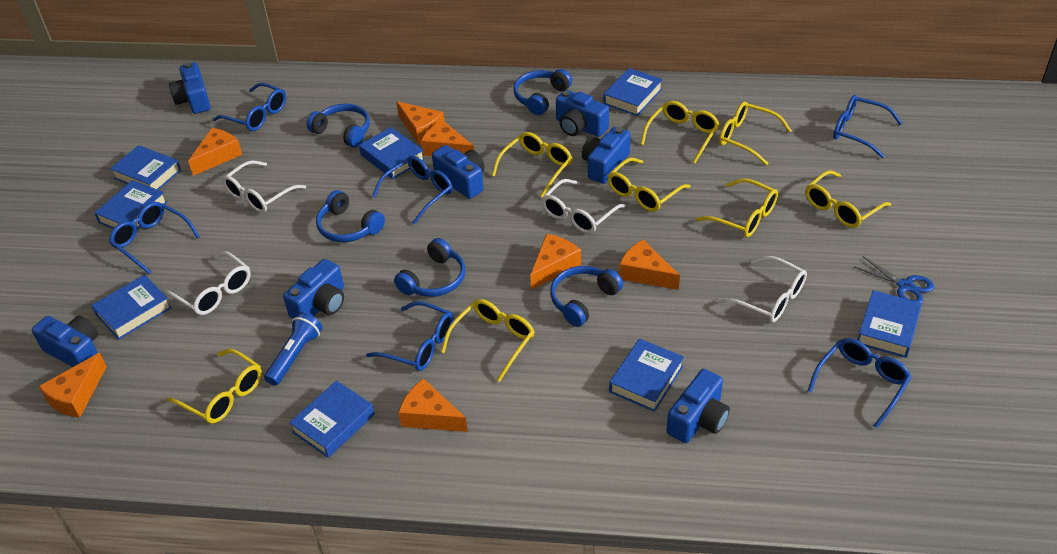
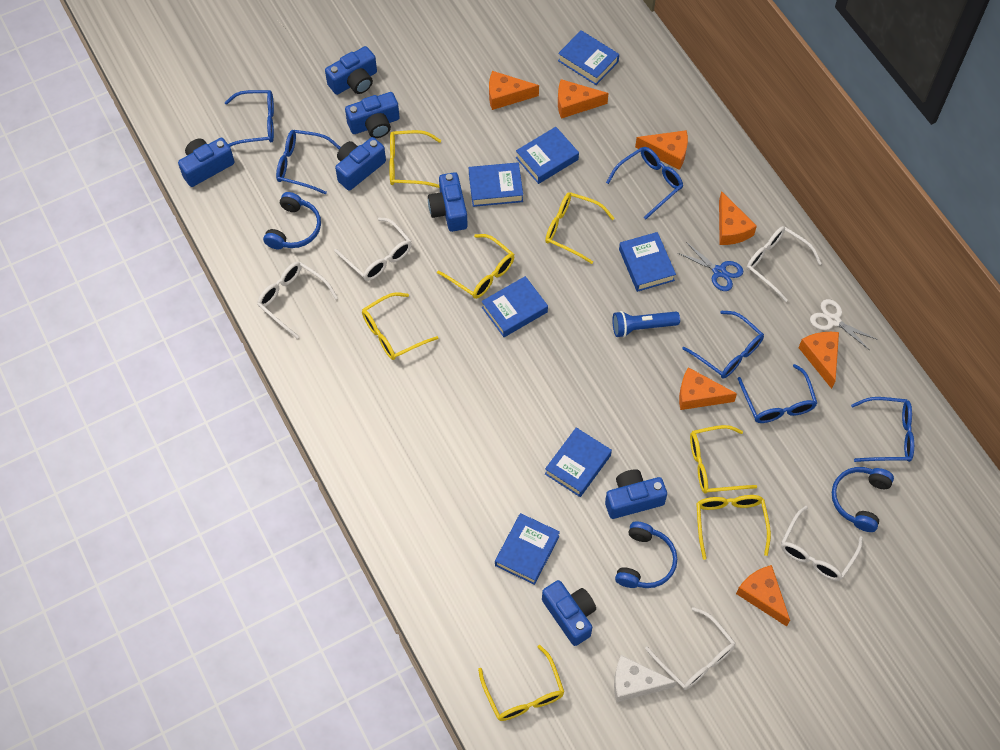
blue book: [91,275,172,340] [94,180,167,230] [110,145,181,190] [289,381,375,458] [359,127,425,179] [604,68,663,116] [609,339,684,412] [858,290,922,358] = 8 -> [469,162,523,207] [482,276,548,337] [495,513,560,585] [516,127,579,184] [545,427,612,497] [558,30,619,85] [619,232,676,292] = 7
blue headphones: [307,104,370,148] [316,190,385,242] [394,238,465,297] [513,69,572,115] [550,266,623,327] = 5 -> [263,192,321,249] [615,522,677,588] [832,467,894,532] = 3
white cheese: none = 0 -> [614,655,676,702] = 1
white glasses: [164,251,251,315] [222,160,306,213] [541,179,626,234] [718,256,807,323] = 4 -> [257,262,338,338] [334,218,412,281] [645,607,736,690] [746,226,822,302] [781,506,863,581] = 5
white scissors: none = 0 -> [810,299,878,349] = 1
yellow glasses: [167,349,262,424] [441,299,534,382] [492,132,572,197] [607,157,691,212] [640,101,720,163] [696,178,778,237] [719,101,792,165] [806,170,891,228] = 8 -> [362,292,439,360] [389,130,441,188] [437,234,514,299] [478,645,564,721] [545,192,614,264] [690,425,757,494] [696,495,771,560] = 7

